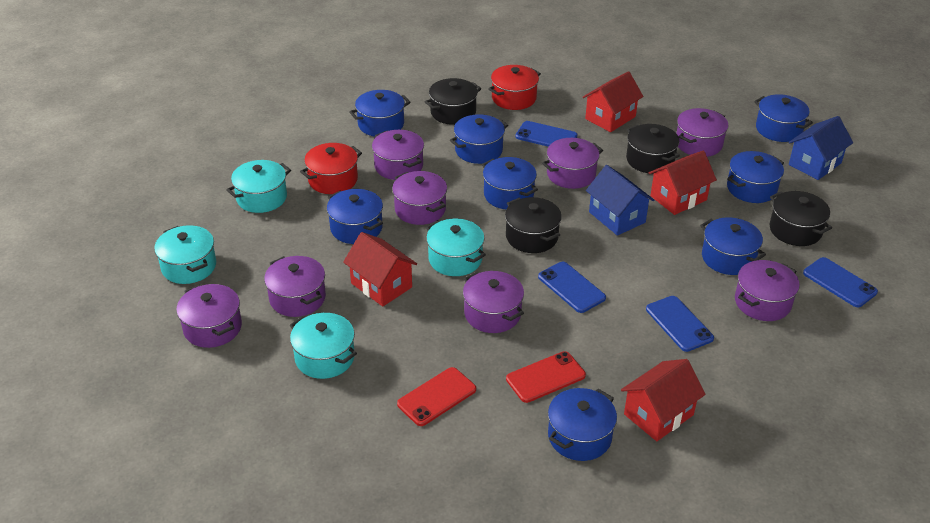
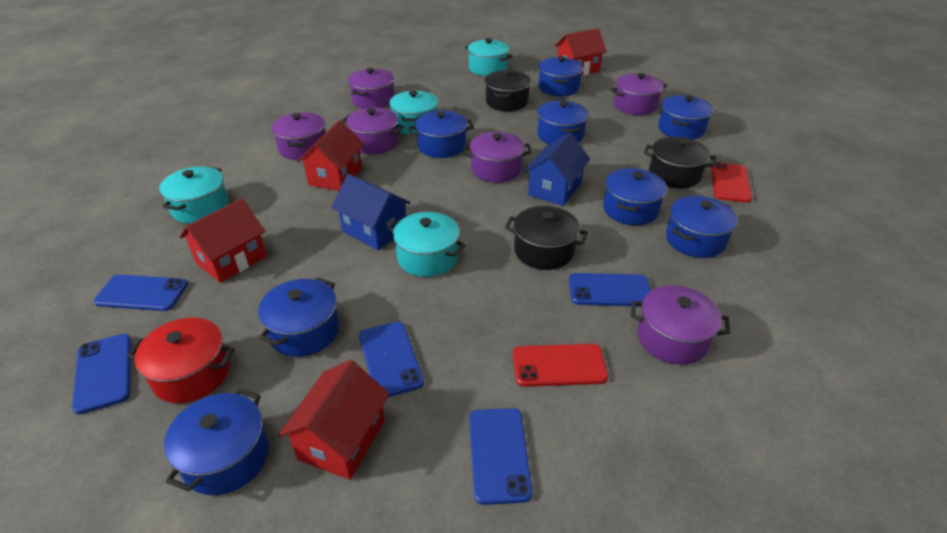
black pot: [425,78,481,125] [505,197,562,253] [626,124,680,174] [769,191,832,246] = 4 -> [485,70,531,111] [505,206,588,270] [644,137,716,189] = 3
blue phone: [515,121,578,147] [538,262,606,313] [646,296,714,352] [803,257,878,307] = 4 -> [72,334,131,414] [93,274,188,311] [359,322,424,398] [469,408,533,505] [569,273,651,306] = 5
purple pot: [176,284,242,348] [264,256,326,317] [372,130,424,180] [392,171,447,225] [463,271,524,333] [542,138,603,189] [676,108,729,157] [735,260,800,321] = 8 -> [271,112,325,160] [342,107,404,155] [348,68,395,109] [463,132,532,183] [610,73,667,115] [631,285,730,365] = 6
red pot: [300,143,362,194] [488,65,541,110] = 2 -> [128,318,234,403] = 1

